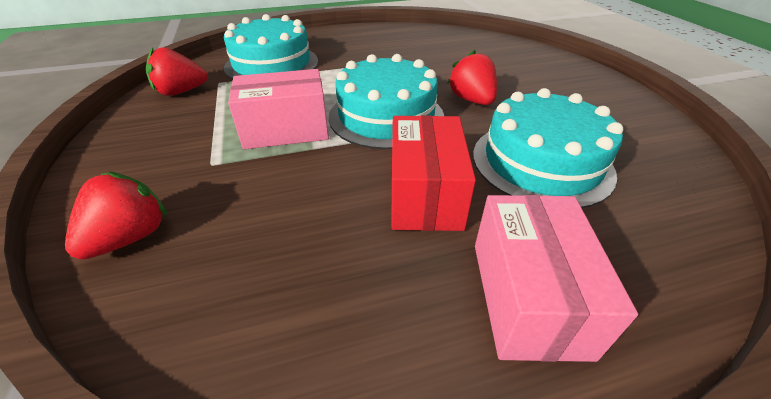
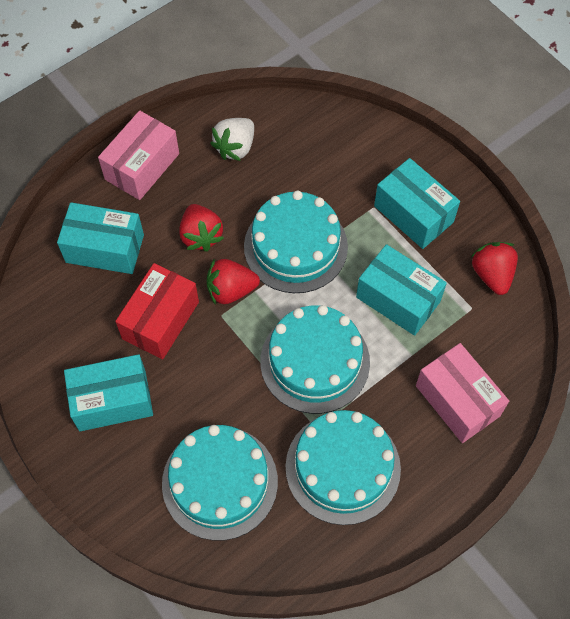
turquoise box: none = 0 -> [57,202,144,274] [64,354,153,431] [356,244,447,336] [374,158,460,249] = 4
turquoise cake: [224,14,318,80] [329,54,444,149] [473,88,623,208] = 3 -> [162,425,278,541] [244,190,348,293] [260,305,370,414] [285,410,401,525] = 4
white strawberry: none = 0 -> [210,118,254,161] = 1

